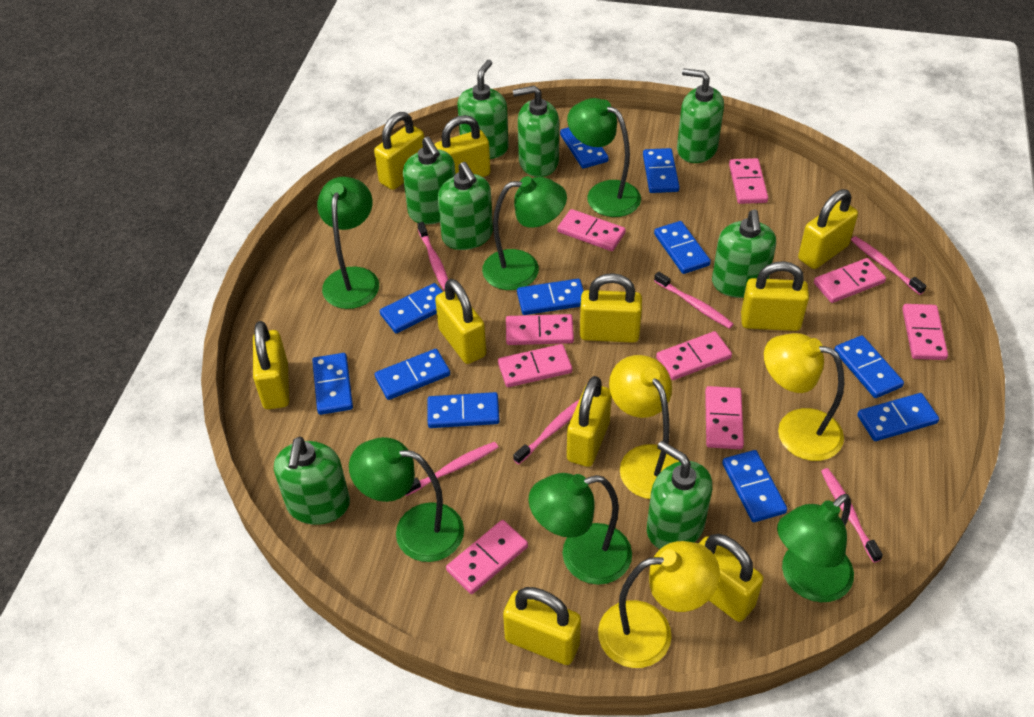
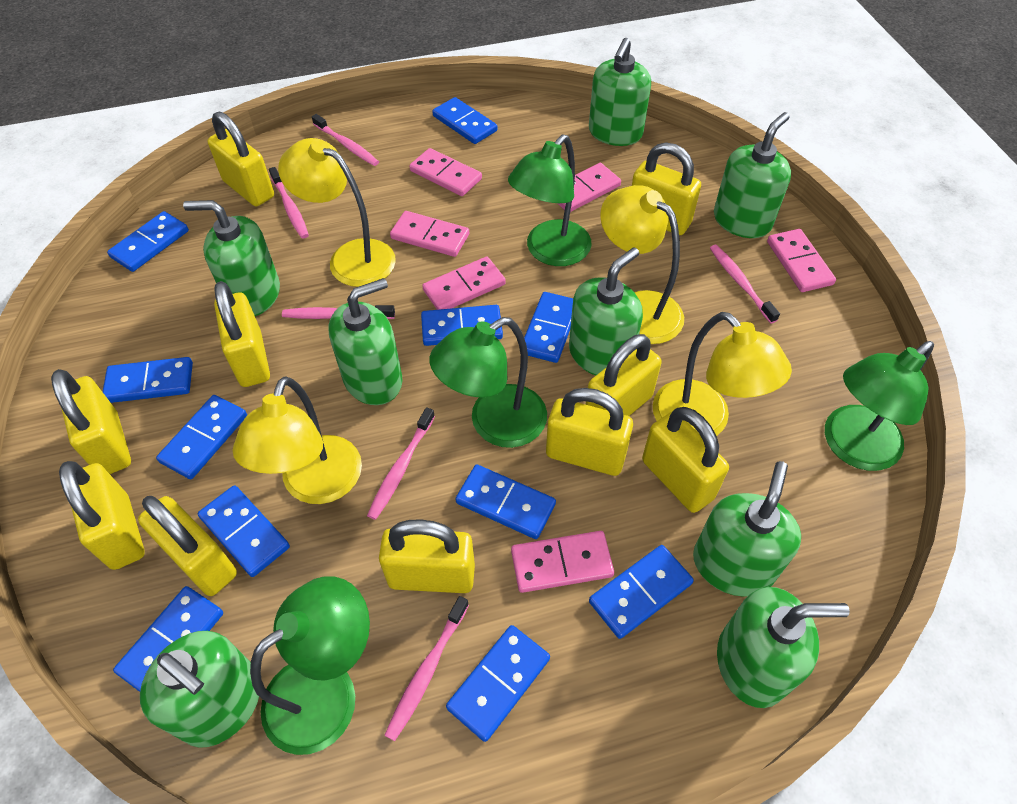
green lamp: [317,177,379,309] [349,437,464,562] [482,176,567,290] [528,473,632,585] [567,98,641,217] [777,494,854,602] = 6 -> [250,576,370,755] [429,317,547,448] [508,134,592,266] [825,341,934,471] = 4
pink domino: [446,520,528,594] [498,344,572,387] [506,314,574,345] [557,209,626,251] [656,331,732,380] [705,386,744,449] [729,158,768,204] [814,258,886,303] [902,304,948,360] = 9 -> [390,211,469,257] [409,148,482,196] [422,257,506,310] [511,531,614,593] [557,163,621,212] [767,229,836,292] = 6
yellow lamp: [598,541,720,668] [609,355,679,499] [764,333,844,461] = 3 -> [233,376,362,504] [278,138,396,287] [600,185,684,344] [653,312,792,436] = 4

